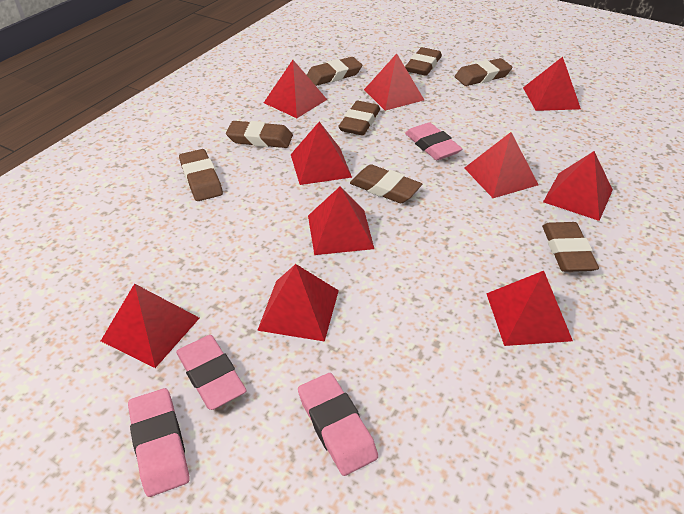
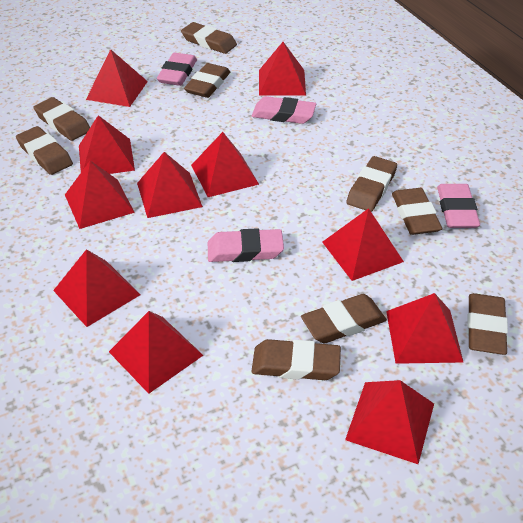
brown eraser: [179,149,223,201] [226,121,293,148] [307,57,362,86] [338,101,380,136] [350,164,422,203] [405,47,442,76] [455,58,513,86] [542,222,599,272] = 8 -> [16,126,73,175] [34,97,90,141] [181,22,237,54] [184,63,230,98] [251,339,341,380] [301,294,387,343] [346,156,397,212] [392,188,443,235] [468,293,508,355] = 9
red pyramid: [101,283,199,368] [257,264,339,342] [264,60,327,118] [291,122,352,185] [308,186,374,255] [364,54,424,111] [464,132,539,198] [486,271,573,346] [523,57,581,111] [543,151,613,221] = 10 -> [53,249,141,327] [65,160,135,229] [79,115,135,174] [86,49,148,107] [109,311,203,394] [137,152,203,218] [191,132,259,197] [259,42,306,95] [322,208,404,281] [345,380,434,464] [386,293,463,364] = 11

